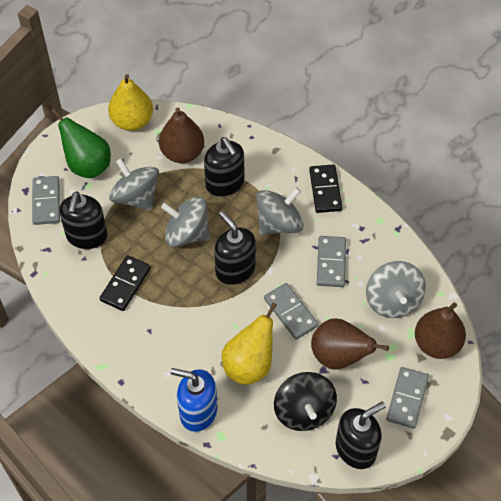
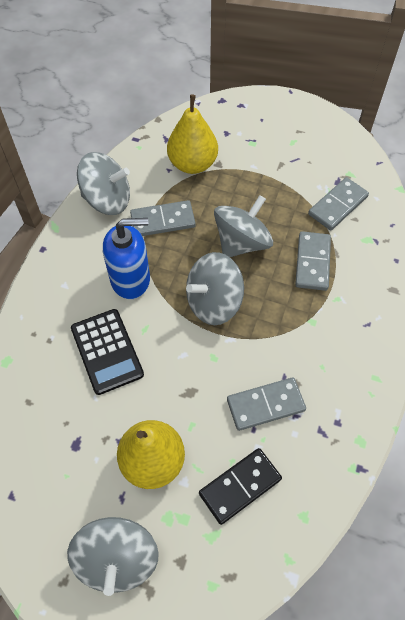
black calculator: none = 0 -> [71,309,144,395] = 1
black domino: [100,255,151,311] [309,164,342,213] = 2 -> [199,448,282,525] = 1
black soap dispenser: [59,192,108,249] [204,137,244,197] [214,211,256,285] [336,402,386,469] = 4 -> none = 0
black spinning top: [274,372,337,431] = 1 -> none = 0
brown pear: [159,108,204,163] [311,318,389,369] [415,302,466,359] = 3 -> none = 0
green pear: [51,108,111,178] = 1 -> none = 0

